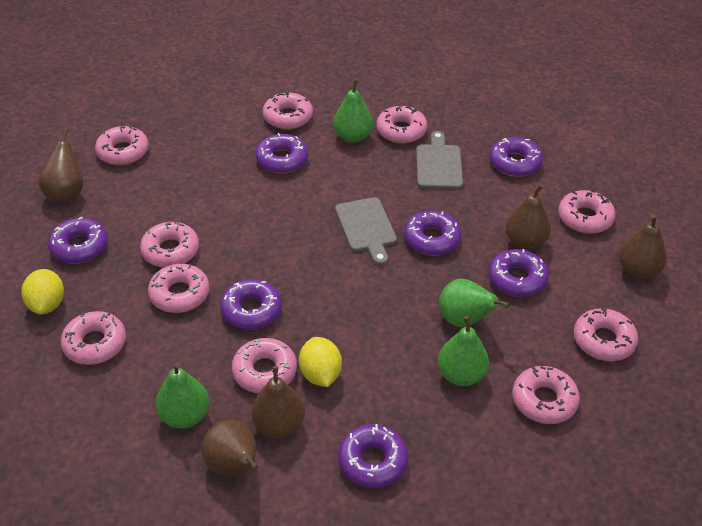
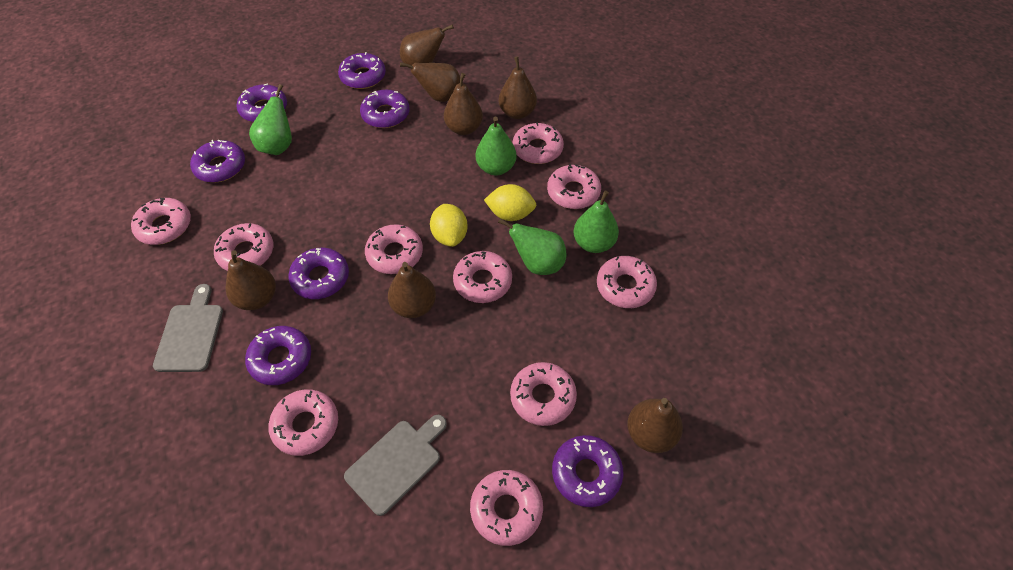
brown pear: [38,128,83,202] [202,420,259,476] [251,366,305,438] [505,184,551,250] [619,214,667,279] = 5 -> [225,250,276,310] [388,262,436,318] [400,24,454,69] [400,62,460,102] [444,73,483,135] [499,56,537,119] [627,398,683,453] = 7

